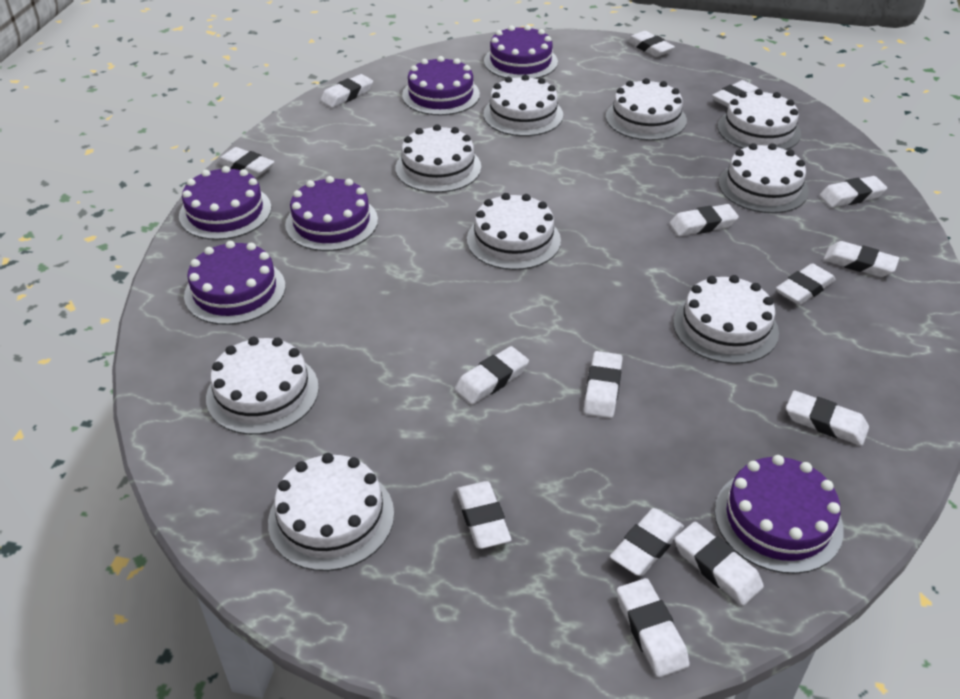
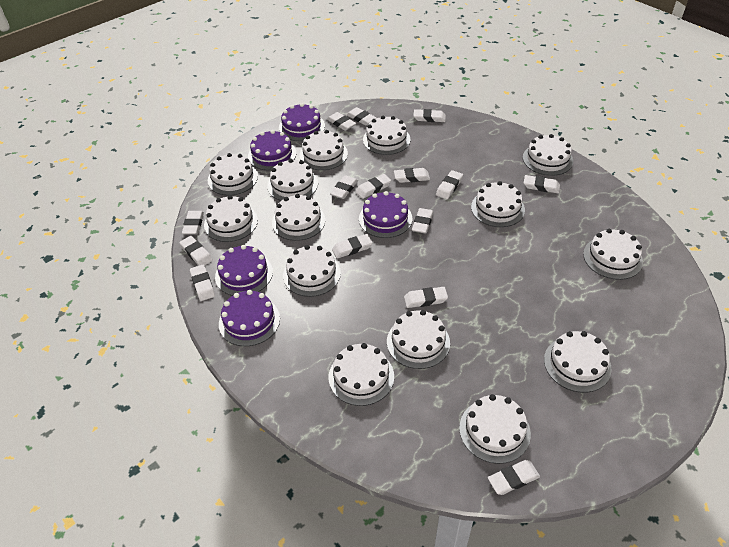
purple cake: [179,166,271,240] [184,241,285,325] [285,176,378,251] [402,56,480,115] [484,25,558,79] [715,455,844,574] = 6 -> [215,245,273,296] [219,290,280,346] [248,130,296,171] [279,103,325,141] [359,191,412,238] = 5
white cake: [206,337,319,435] [268,453,394,571] [395,124,481,193] [467,193,561,270] [483,75,563,136] [606,78,687,141] [673,275,779,364] [718,89,801,150] [718,143,809,213] = 9 -> [204,195,258,242] [208,153,258,195] [267,159,318,201] [272,194,326,241] [283,245,341,297] [299,130,348,170] [329,343,394,406] [363,116,410,155] [387,310,450,369] [459,394,531,464] [471,181,525,227] [523,134,573,176] [544,331,611,393] [583,229,643,280] = 14

